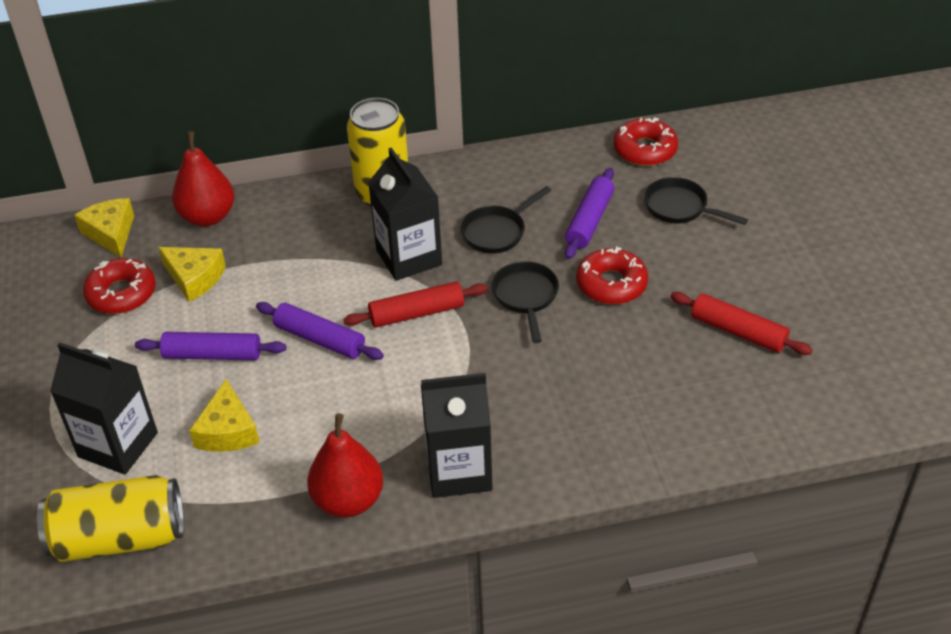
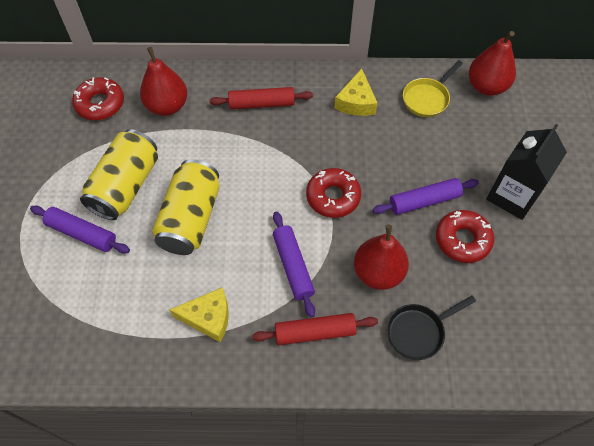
black carton: [50,342,158,474] [368,147,442,281] [421,373,493,498] = 3 -> [486,124,567,220] = 1
black pan: [460,186,552,253] [492,261,559,343] [644,177,748,225] = 3 -> [387,295,476,360] = 1
red pear: [172,131,234,226] [307,413,383,518] = 2 -> [140,47,187,116] [354,225,409,290] [469,31,516,96] = 3
yellow cheese: [74,198,134,257] [158,247,226,302] [189,379,260,452] = 3 -> [169,287,229,342] [334,68,378,116] = 2
yellow pan: none = 0 -> [403,60,463,117] = 1

